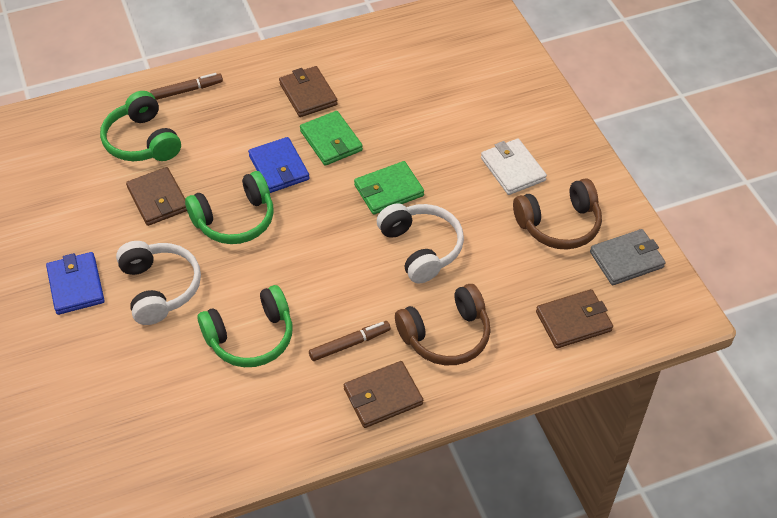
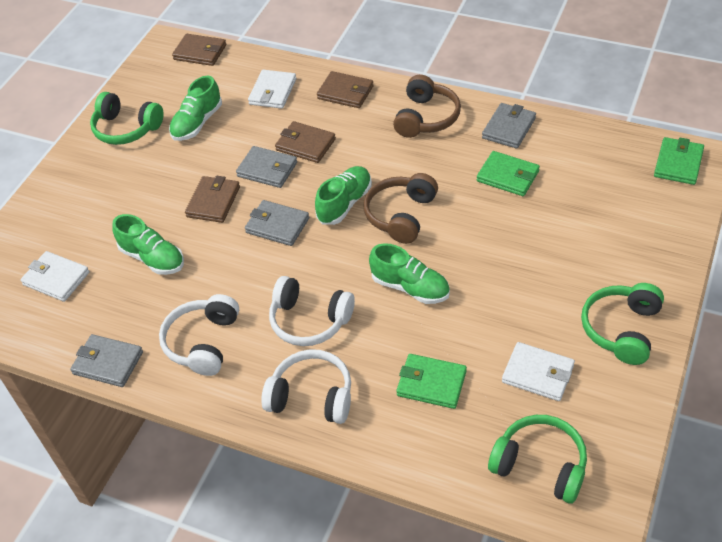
blue wallet: [46,252,105,315] [248,137,309,193] = 2 -> none = 0
brown marker: [150,73,223,100] [309,321,391,361] = 2 -> none = 0
green shoe: none = 0 -> [112,214,184,275] [169,76,222,141] [315,166,372,225] [369,243,450,304] = 4
green wallet: [300,111,363,166] [354,161,424,215] = 2 -> [396,354,467,409] [477,151,540,196] [654,137,704,185] = 3
grey wallet: [590,229,666,285] = 1 -> [70,334,143,387] [236,146,297,188] [245,200,309,246] [482,103,536,149] = 4
white headphones: [116,241,201,325] [377,203,464,284] = 2 -> [159,294,239,376] [261,349,351,424] [269,276,355,346] = 3
white wallet: [481,139,547,195] = 1 -> [21,251,89,302] [248,70,296,109] [502,342,575,401] = 3

